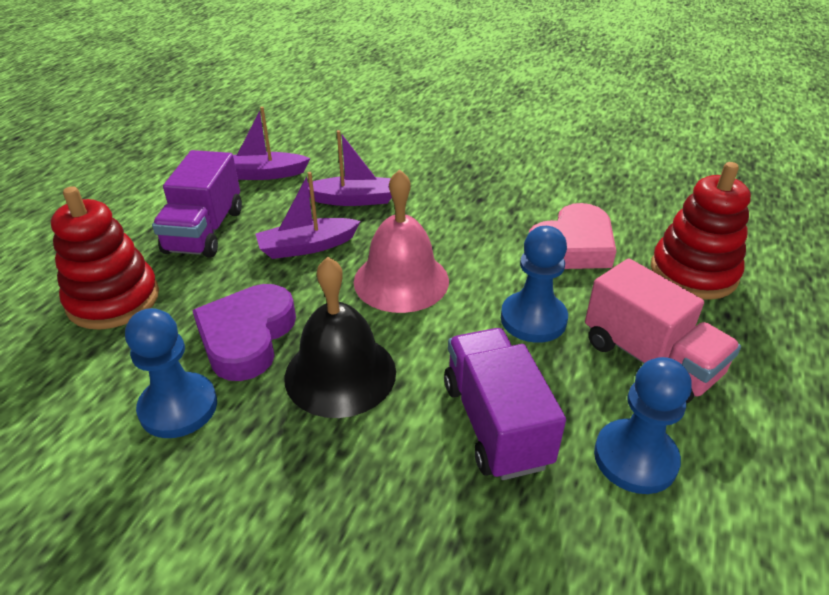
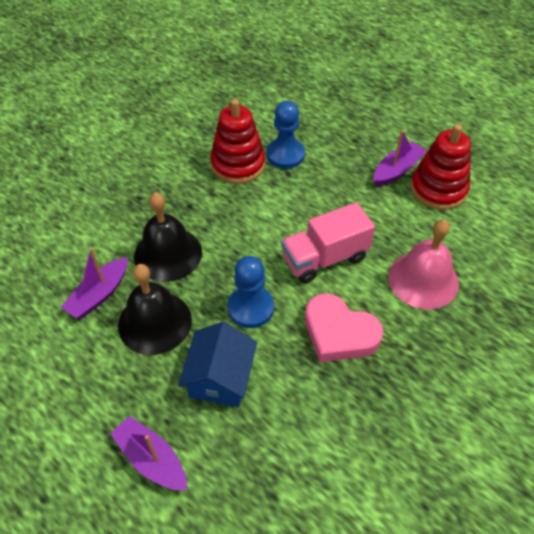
black bell: [284,257,396,418] = 1 -> [118,264,192,355] [134,192,202,282] = 2
blue house: none = 0 -> [178,322,257,407] = 1
blue pawn: [125,308,217,438] [501,226,568,343] [594,357,692,494] = 3 -> [227,256,274,328] [266,101,305,169] = 2
purple heart: [192,284,296,381] = 1 -> none = 0
purple truck: [152,150,242,258] [444,328,566,480] = 2 -> none = 0

